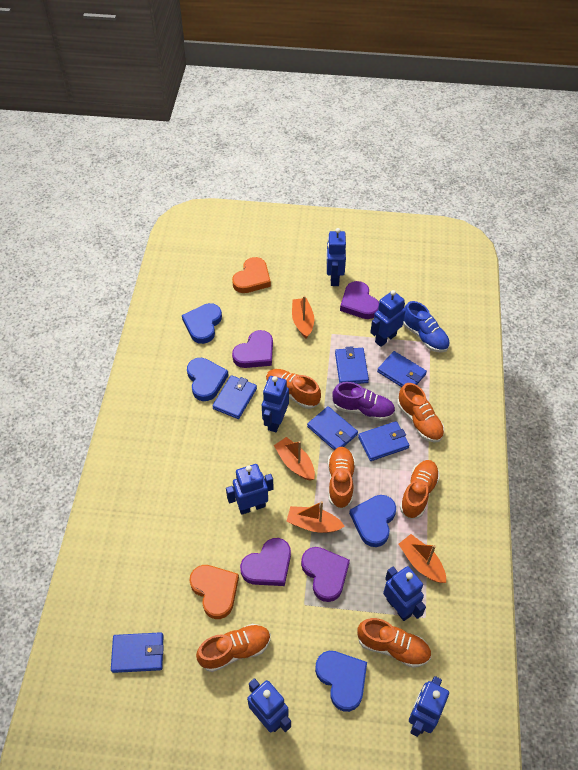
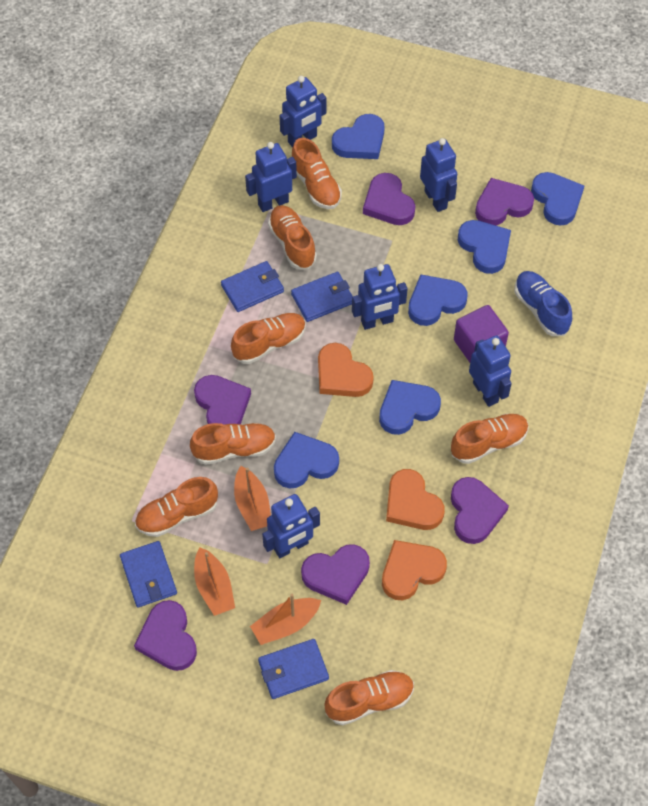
blue heart: [182,303,222,344] [187,358,229,401] [315,651,367,712] [349,495,396,547] = 4 -> [274,432,339,489] [332,114,385,159] [379,380,441,435] [408,274,467,326] [458,220,511,274] [531,172,584,226] = 6
blue robot: [226,464,274,515] [247,678,291,732] [262,376,289,432] [326,228,346,286] [370,290,405,347] [383,566,426,621] [409,676,449,737] = 7 -> [245,142,297,212] [262,494,320,558] [280,76,326,147] [352,264,407,330] [420,138,457,212] [469,335,512,407] = 6
blue wallet: [111,632,164,673] [212,375,257,419] [307,406,358,450] [335,346,369,384] [358,421,410,461] [377,351,427,387] = 6 -> [120,541,177,607] [221,261,284,312] [258,639,329,699] [291,272,353,322] = 4
orange boat: [274,437,315,481] [286,501,345,533] [292,296,314,339] [399,534,446,583] = 4 -> [194,548,235,616] [234,466,271,531] [250,594,321,645] = 3
orange heart: [189,565,239,619] [232,257,271,293] = 2 -> [318,343,374,397] [382,540,447,600] [386,469,445,530] = 3
orange shoe: [196,624,271,672] [266,369,321,409] [328,447,355,509] [357,618,431,668] [397,383,444,442] [400,460,440,519] = 6 -> [135,477,218,537] [190,423,276,465] [231,313,306,364] [268,205,317,269] [292,138,342,209] [324,670,414,725] [451,414,529,464] = 7
purple cube: none = 0 -> [454,305,509,362] = 1
purple heart: [232,330,273,368] [240,538,291,586] [301,547,350,602] [340,281,379,319] = 4 -> [134,600,197,671] [194,375,251,425] [301,544,370,605] [363,173,415,225] [451,477,509,544] [475,178,534,226] = 6
purple shoe: [333,382,395,421] = 1 -> none = 0

